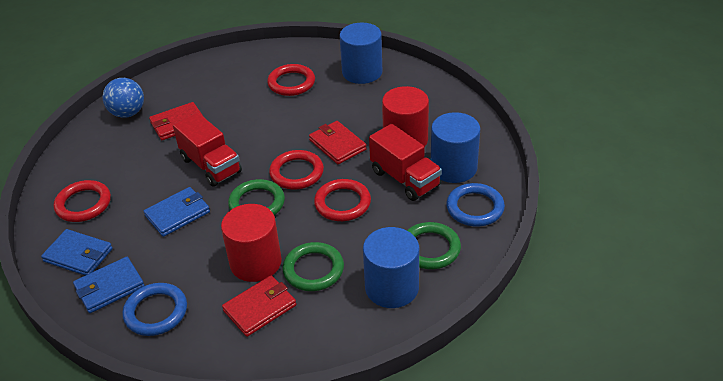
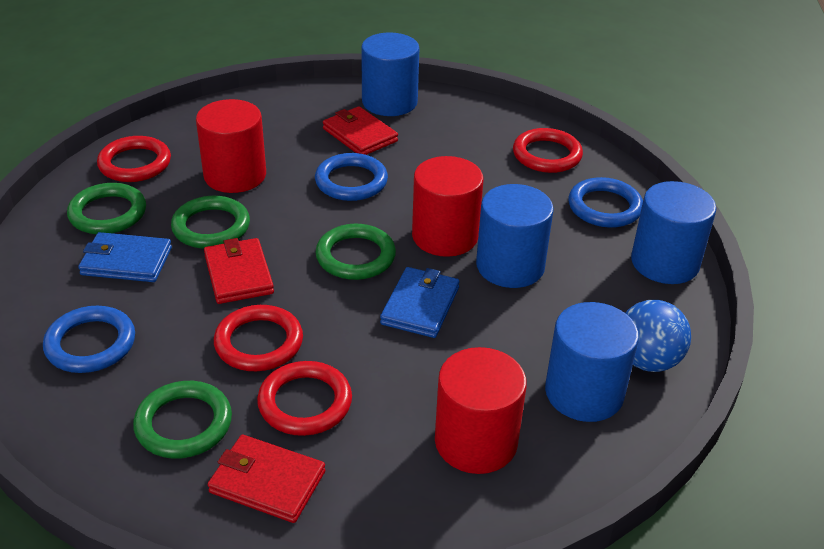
blue cylinder: [340,23,382,84] [363,227,419,308] [431,112,480,183] = 3 -> [361,32,419,116] [476,184,554,288] [545,302,639,422] [631,181,716,284] = 4
blue ring: [122,283,187,336] [446,183,505,226] = 2 -> [43,306,135,373] [315,153,388,201] [569,177,643,228] = 3
blue wallet: [41,229,113,275] [73,257,145,313] [144,187,210,237] = 3 -> [78,232,172,282] [380,267,460,338] = 2
green ring: [228,179,285,215] [282,242,344,291] [407,222,461,269] = 3 -> [67,183,146,234] [133,381,232,459] [171,196,250,249] [316,224,396,280] = 4
red cylinder: [221,204,282,282] [382,86,429,147] = 2 -> [196,99,266,193] [412,156,483,257] [435,347,527,474] = 3
red truck: [173,112,242,187] [369,124,442,201] = 2 -> none = 0

